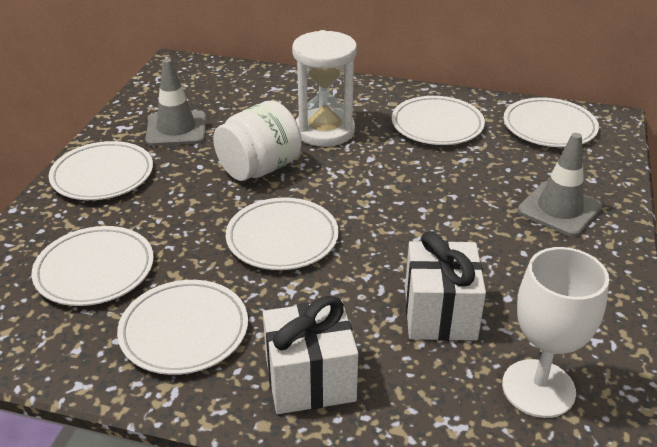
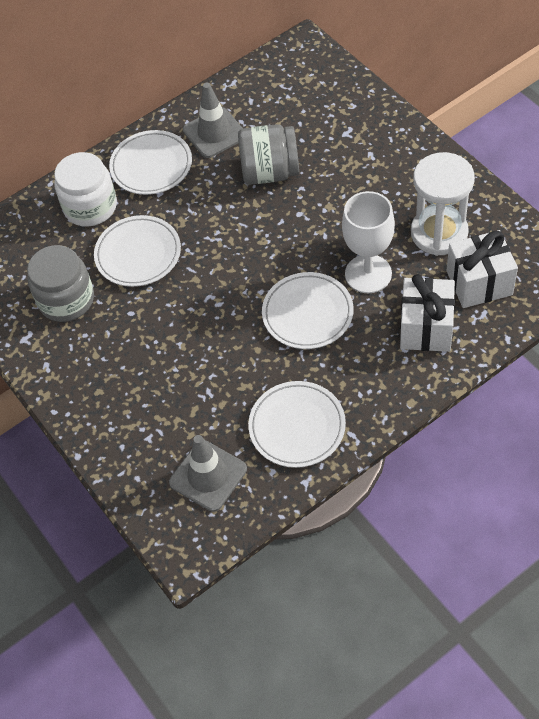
grey jar: none = 0 -> [27,245,94,322] [238,124,299,185] = 2
white plate: [32,226,154,306] [49,141,153,200] [117,280,248,375] [226,197,339,270] [392,96,485,145] [503,97,599,147] = 6 -> [94,215,181,287] [109,130,192,195] [248,381,346,468] [262,272,354,349] = 4

